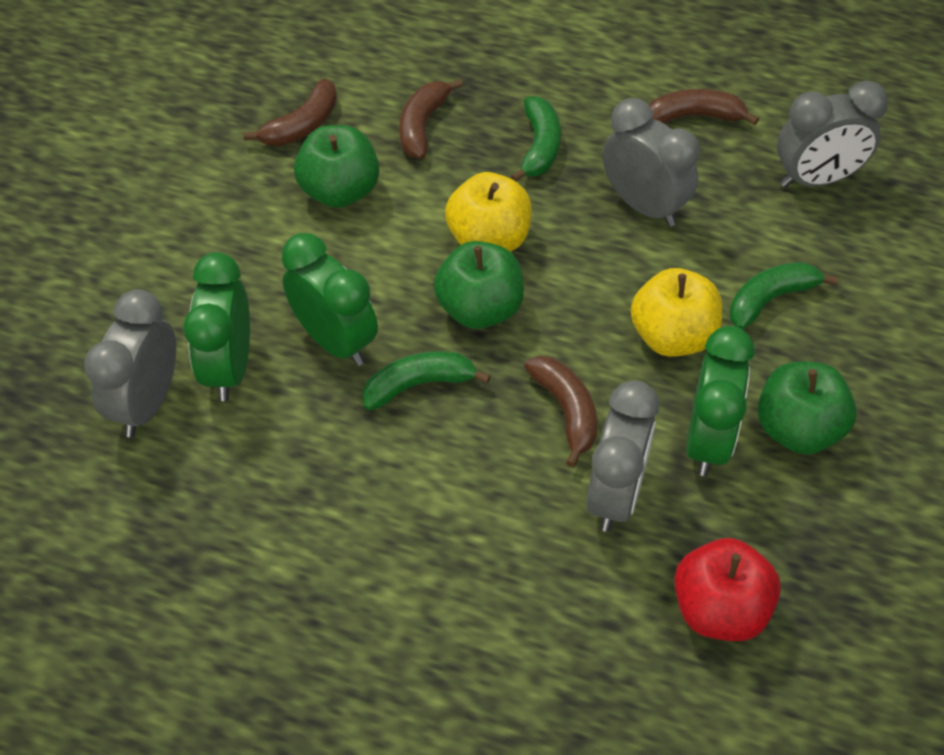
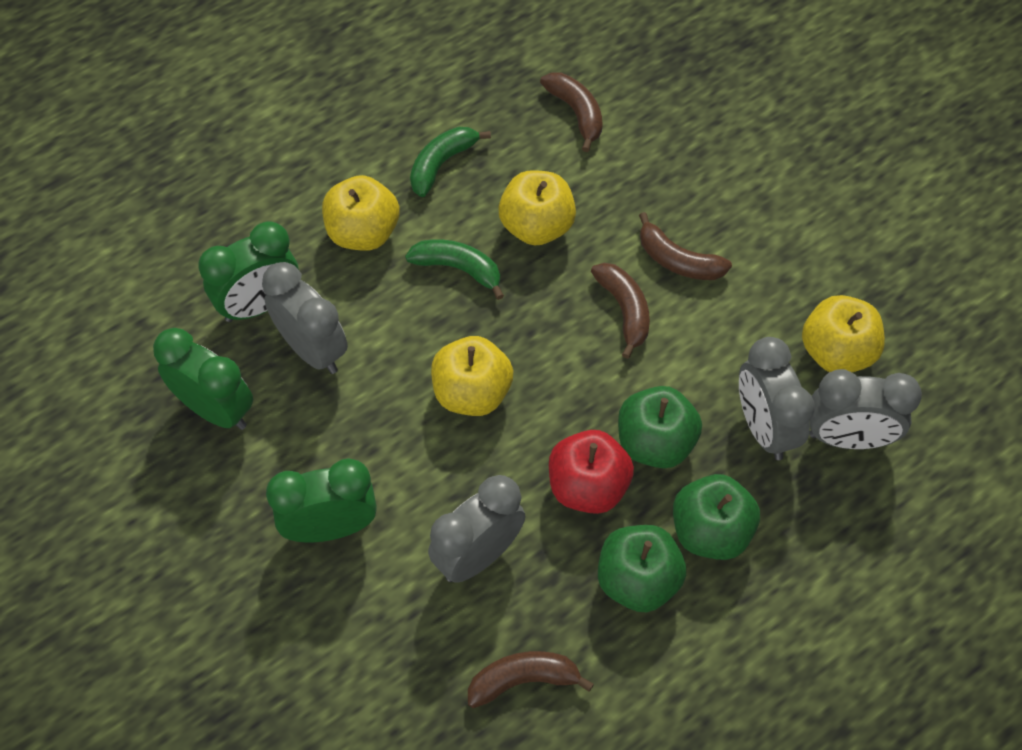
green banana: [363,351,491,410] [511,96,561,182] [729,262,838,330] = 3 -> [405,239,504,300] [410,127,491,197] = 2
yellow apple: [445,172,532,252] [631,268,722,357] = 2 -> [322,175,400,251] [431,336,513,416] [499,170,576,246] [802,295,885,372] = 4

